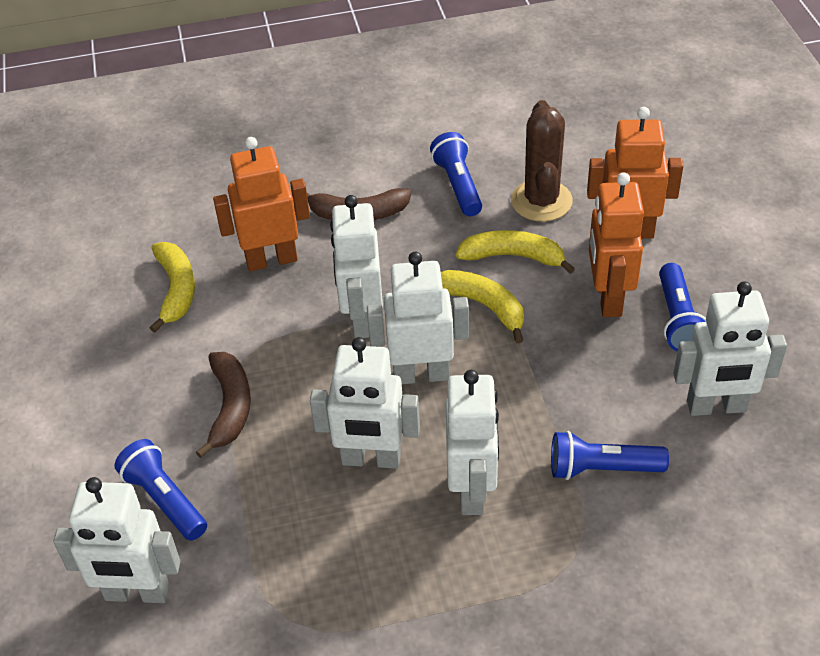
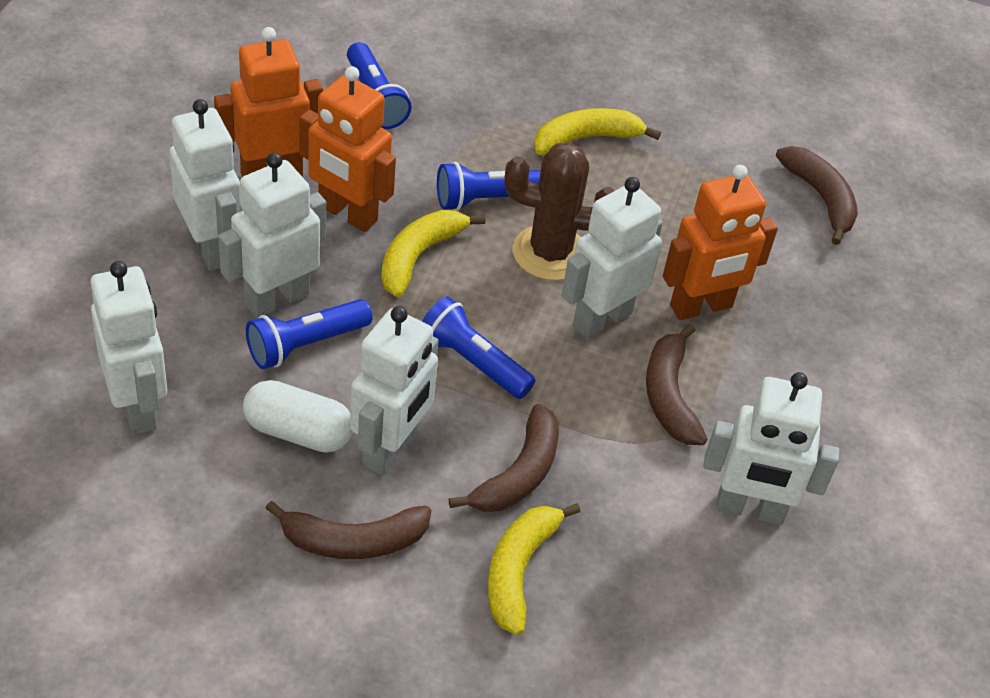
brown banana: [195,352,251,458] [307,188,411,220] = 2 -> [265,501,431,559] [449,404,559,512] [646,324,708,445] [776,146,858,245] = 4
white capsule: none = 0 -> [243,380,353,453] = 1

